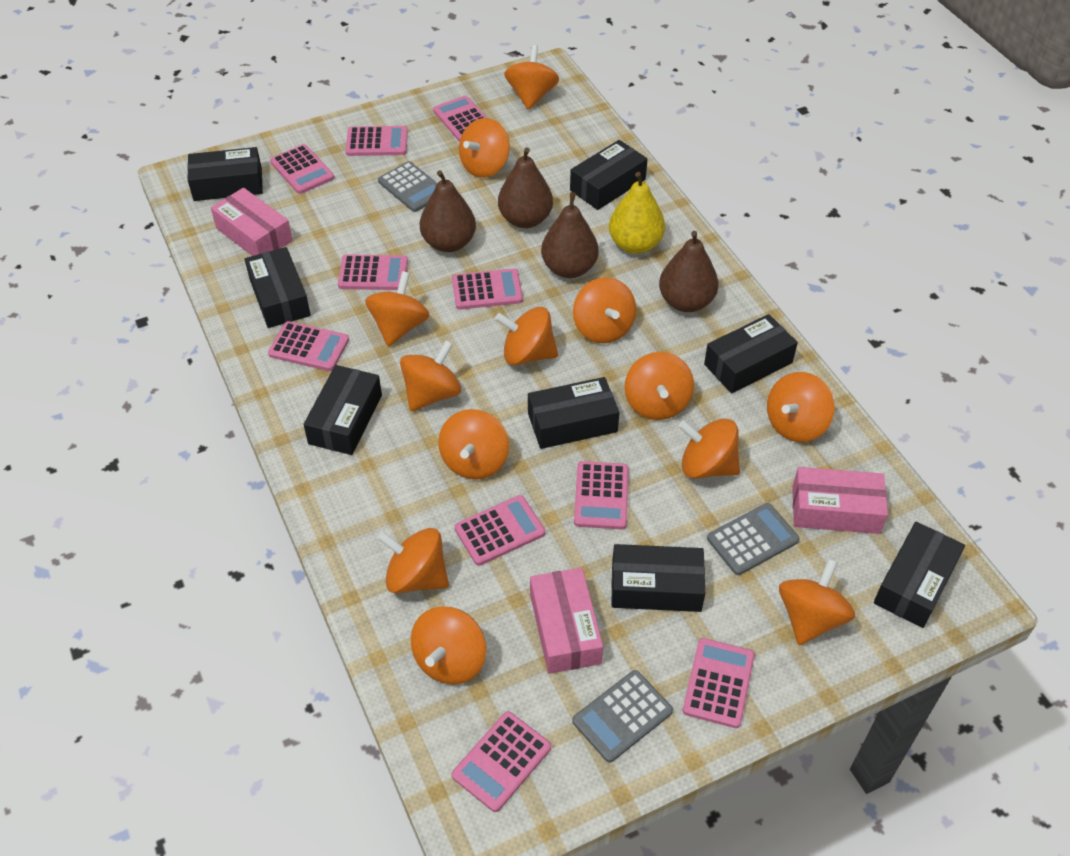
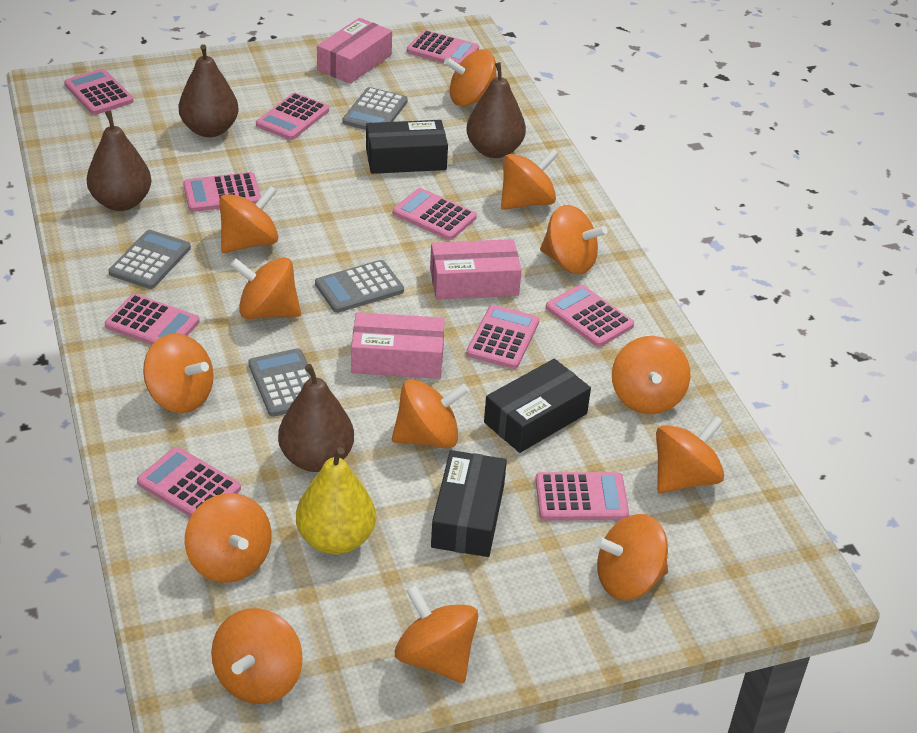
black box: [187,147,263,201] [244,247,311,328] [303,365,382,455] [528,377,619,449] [570,140,648,210] [611,544,705,612] [704,314,798,393] [874,522,965,628] = 8 -> [366,120,448,174] [431,450,507,557] [484,359,591,453] = 3
grey calculator: [378,161,437,212] [572,670,673,763] [707,503,800,575] = 3 -> [109,230,191,289] [248,348,311,417] [315,260,404,313] [342,87,408,130] = 4

